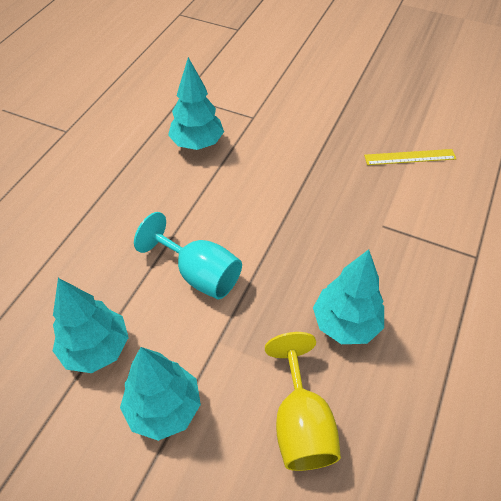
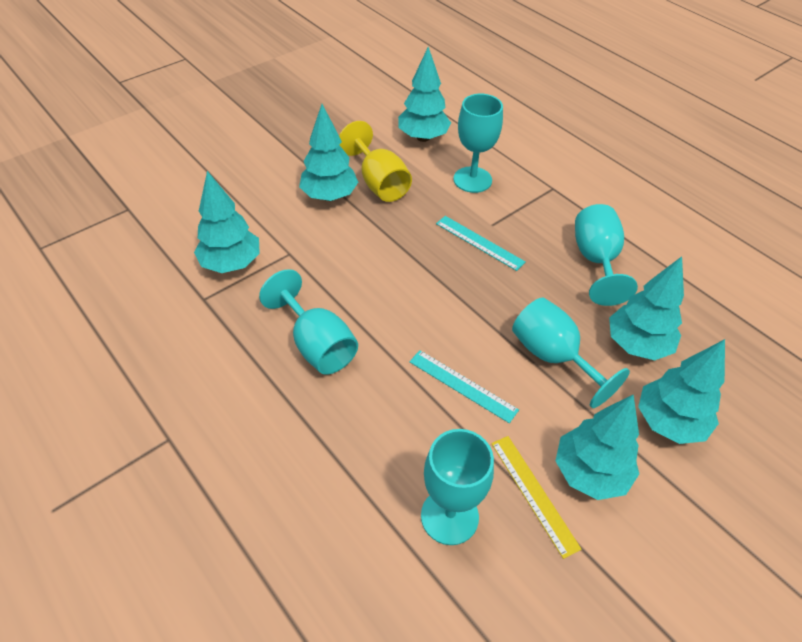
turquoise goblet: [134,212,242,299] = 1 -> [259,269,358,375] [421,429,494,545] [453,94,503,193] [512,298,630,408] [575,204,638,306] = 5
turquoise ruler: none = 0 -> [409,350,519,423] [436,216,525,271] = 2
turquoise tree: [53,278,129,373] [120,347,201,441] [168,57,224,150] [313,249,384,344] = 4 -> [194,171,260,273] [299,104,358,201] [398,47,451,142] [555,394,639,500] [609,256,684,360] [638,339,725,444] = 6

